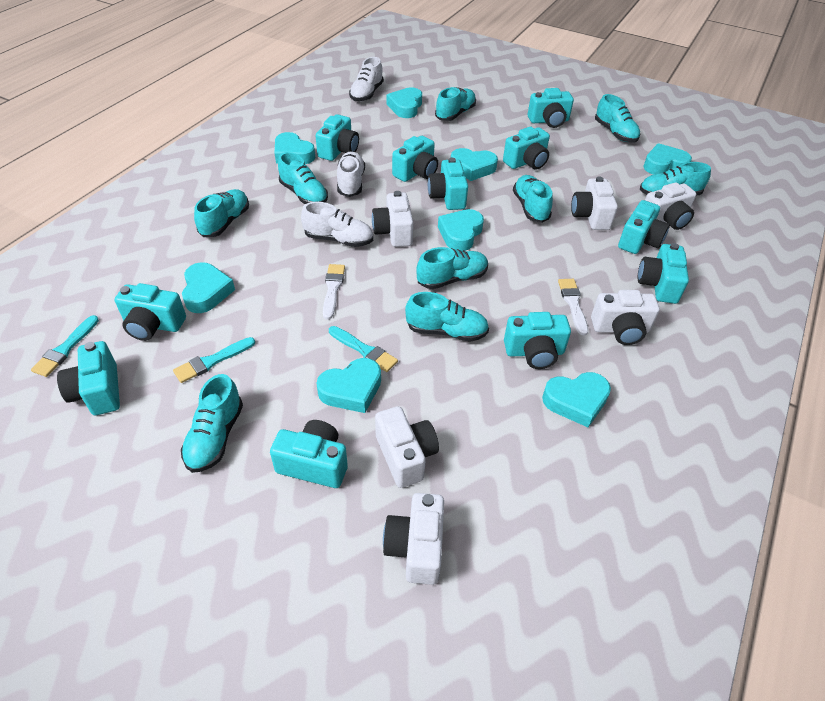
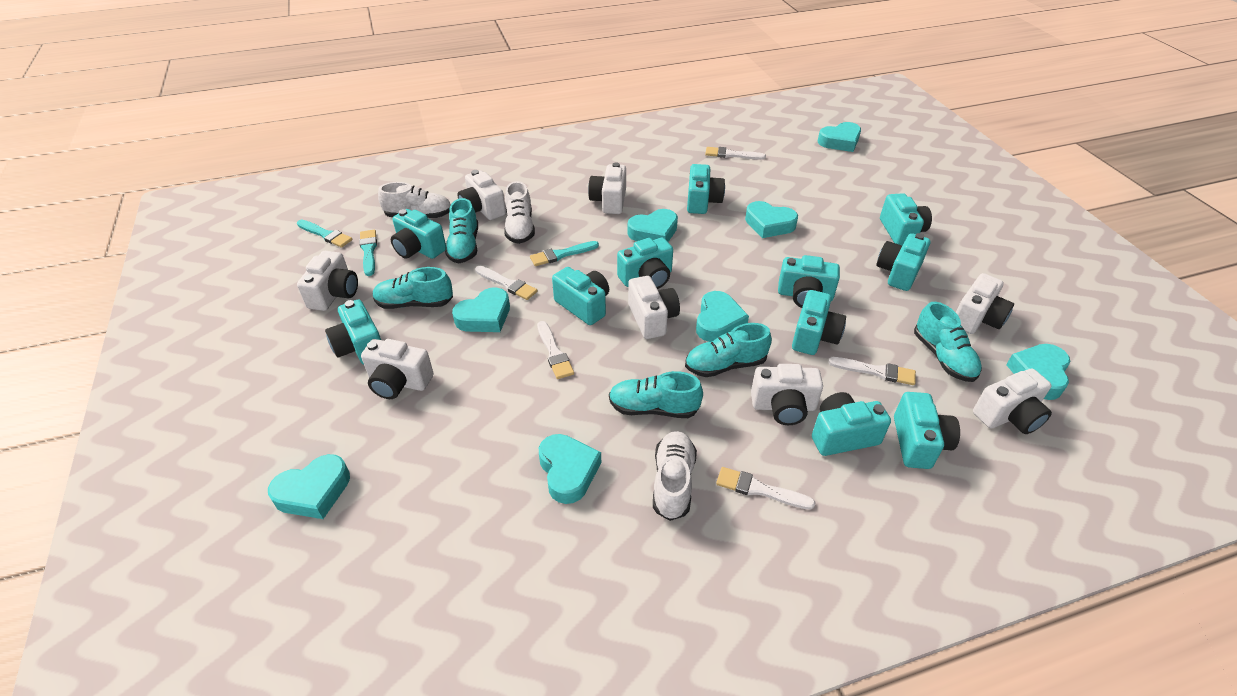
turquoise shoe: [181,374,243,473] [194,189,249,237] [278,152,328,204] [405,292,489,342] [416,247,488,289] [435,87,476,121] [513,175,553,223] [595,94,640,142] [640,162,711,195] = 9 -> [373,267,453,309] [445,198,478,263] [609,371,703,418] [685,323,772,377] [914,302,982,382] = 5
white brush: [323,264,345,320] [558,279,588,336] = 2 -> [475,266,537,300] [537,321,574,379] [705,147,766,160] [716,467,816,510] [828,357,916,385] = 5
white camera: [372,191,413,247] [375,406,439,488] [383,493,444,585] [571,176,618,230] [591,290,660,345] [645,182,696,230] = 6 -> [297,251,358,311] [361,339,434,399] [458,170,506,220] [588,162,626,214] [628,276,680,339] [751,364,823,425] [956,273,1014,334] [973,369,1052,434] = 8

